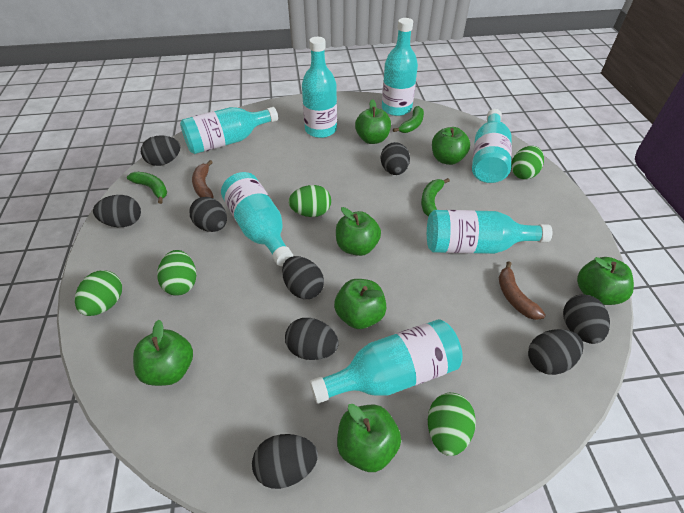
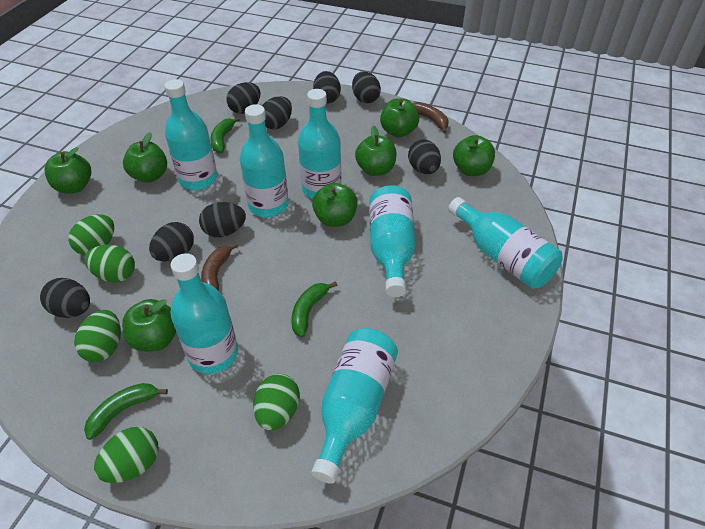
black egg: [93,195,141,227] [141,135,180,166] [189,197,227,232] [252,434,318,489] [282,256,324,299] [285,318,339,360] [381,142,410,175] [528,329,584,375] [563,294,610,344] = 9 -> [40,278,90,318] [149,222,194,262] [199,202,246,237] [226,82,261,114] [262,96,292,129] [313,71,341,103] [352,71,381,103] [408,140,441,174] = 8

